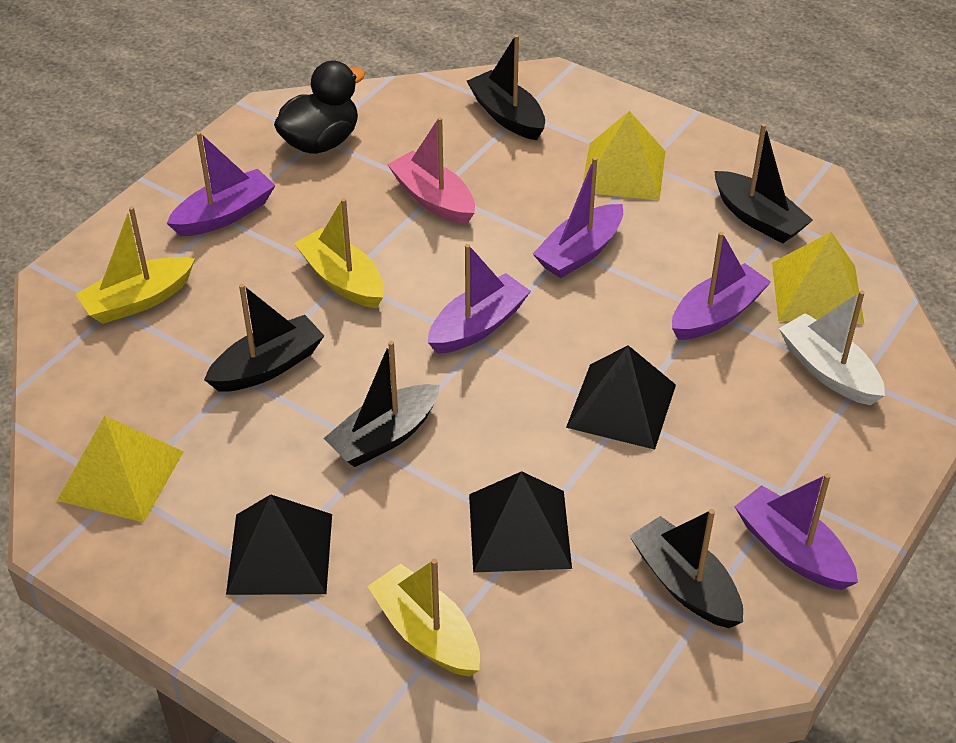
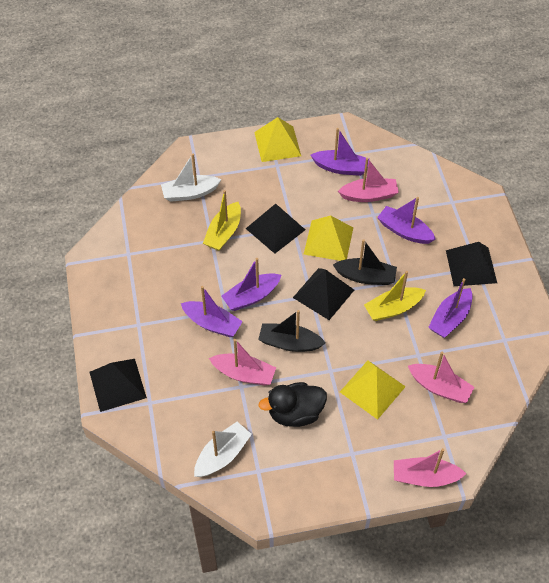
black boat: [204,284,324,392] [323,341,440,467] [467,35,545,140] [629,509,743,628] [714,123,813,244] = 5 -> [258,310,325,352] [333,239,397,285] = 2
black pyramid: [226,494,332,595] [469,471,572,573] [566,345,676,450] = 3 -> [89,359,147,412] [246,204,305,254] [293,268,354,320] [446,242,497,286] = 4
pink boat: [387,117,475,225] = 1 -> [209,339,276,386] [338,158,399,202] [394,448,466,487] [408,351,474,403] = 4
white boat: [779,290,885,405] = 1 -> [161,154,221,202] [194,422,252,477] = 2
yellow boat: [75,206,195,324] [294,198,384,308] [367,558,480,677] = 3 -> [203,190,241,251] [364,271,426,321] = 2

